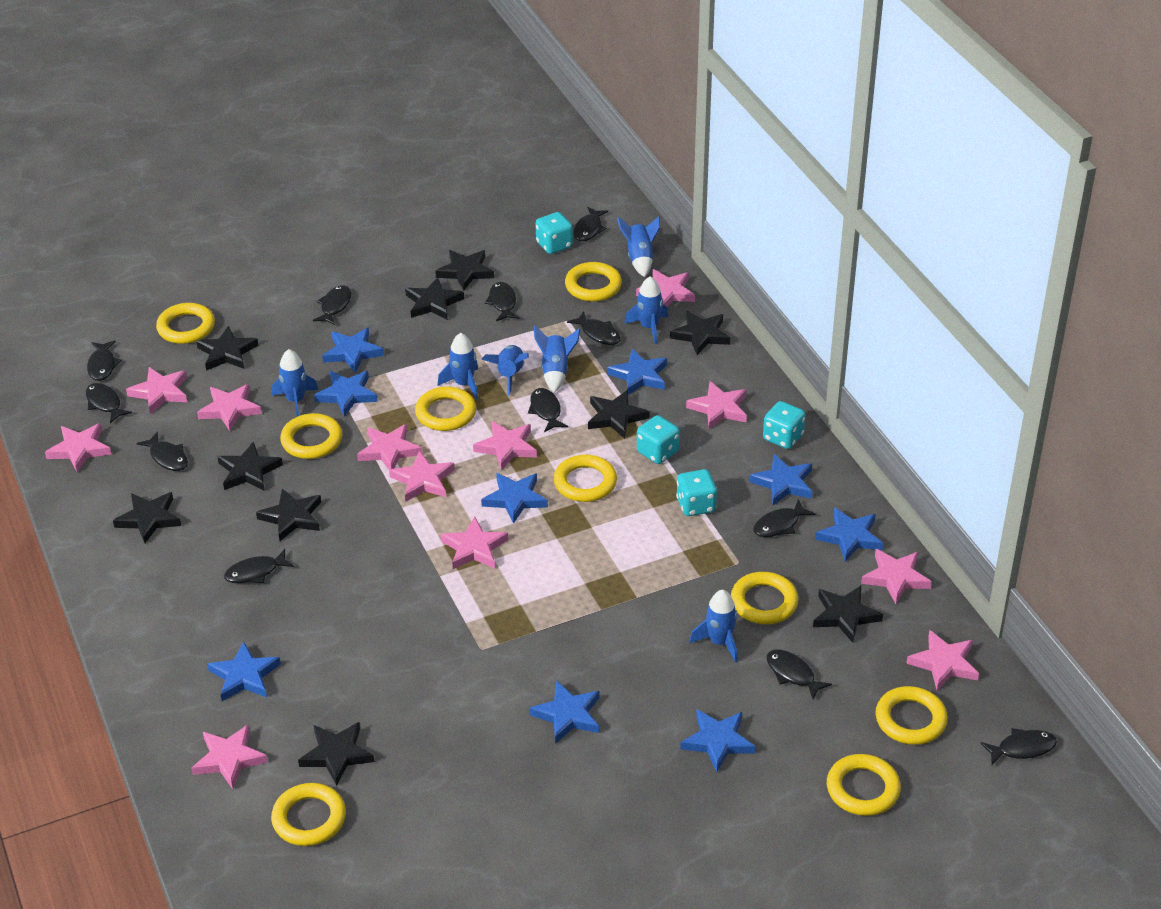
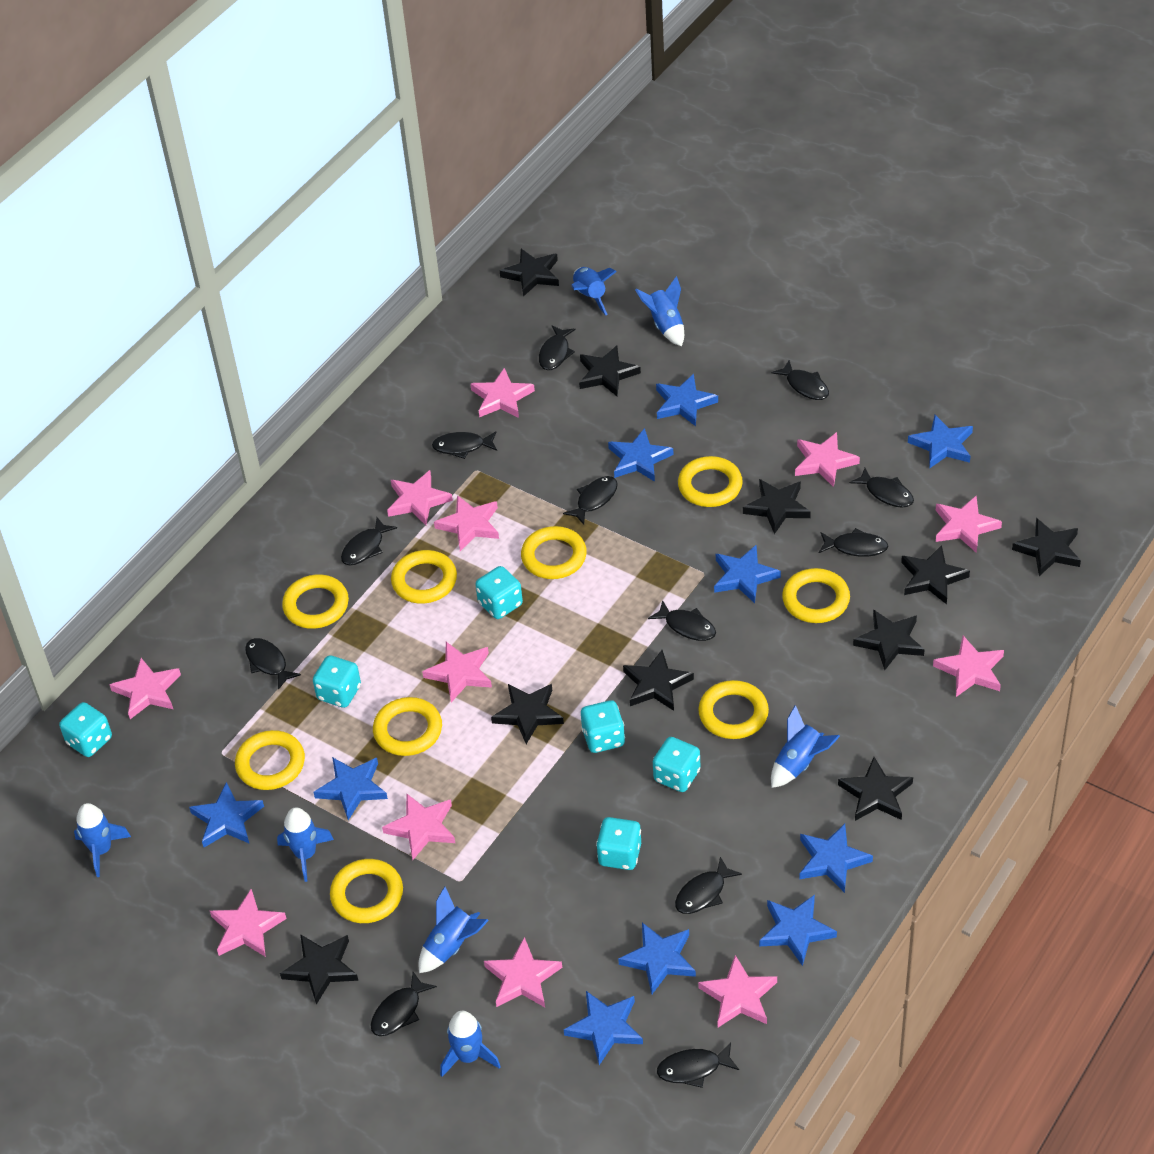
blue star: [207,642,281,701] [314,371,378,417] [322,328,384,373] [481,473,548,524] [529,681,599,744] [607,349,667,395] [680,710,756,772] [749,454,813,505] [815,508,883,562] = 9 -> [189,782,264,847] [313,757,388,820] [564,991,643,1065] [608,428,674,482] [618,923,696,994] [656,374,718,426] [714,545,781,603] [759,895,837,966] [800,824,873,893] [908,415,973,469] = 10
turquoise dice: [536,212,573,254] [637,415,680,464] [676,469,717,516] [763,401,806,449] = 4 -> [59,702,112,757] [313,655,361,708] [475,566,523,619] [581,700,625,753] [596,817,641,870] [653,737,700,792] = 6

